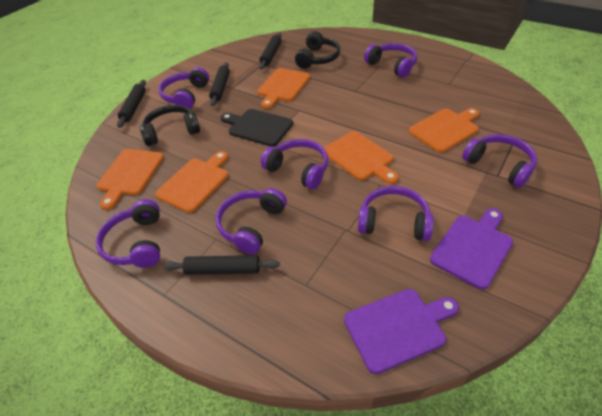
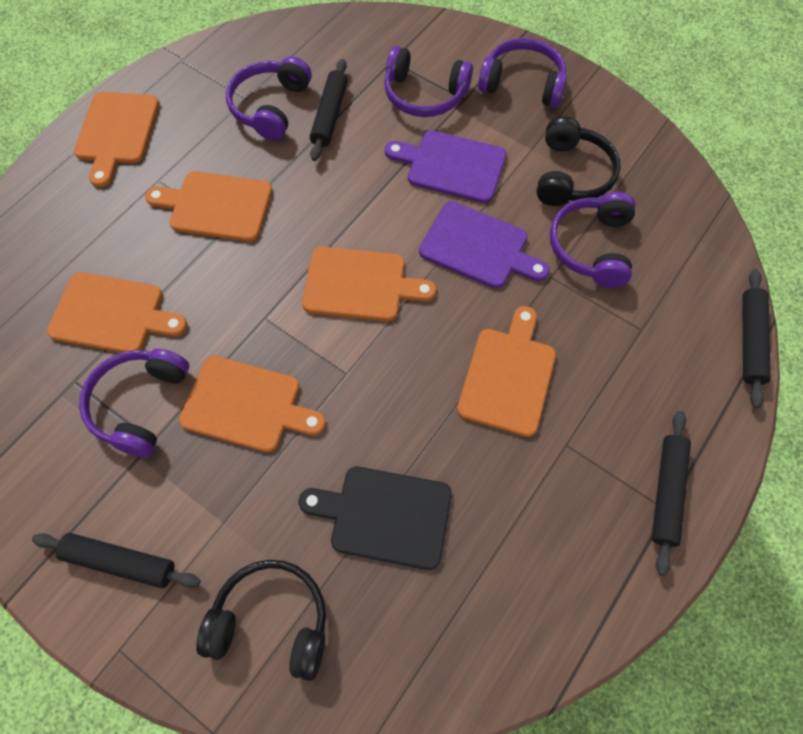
orange cutting board: [97,149,164,209] [155,151,228,213] [257,68,310,109] [324,131,398,184] [409,108,479,152] = 5 -> [47,272,187,353] [74,92,159,187] [145,171,272,242] [179,356,326,452] [302,246,436,321] [457,306,556,437] = 6
purple headphones: [96,199,160,268] [159,67,209,109] [216,188,287,254] [261,139,328,189] [358,186,434,241] [364,43,417,78] [462,134,537,188] = 7 -> [79,349,189,457] [226,56,312,141] [384,46,473,117] [478,38,567,108] [550,192,635,288] = 5

